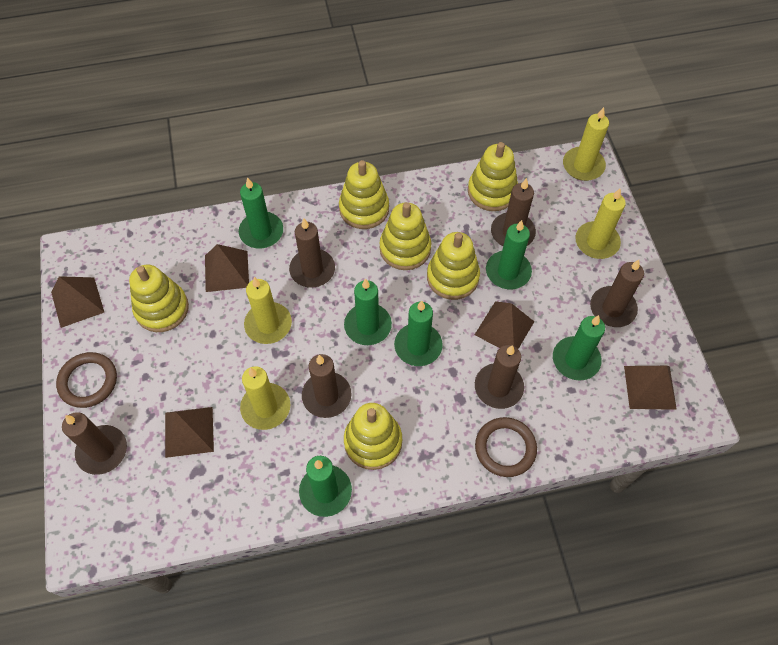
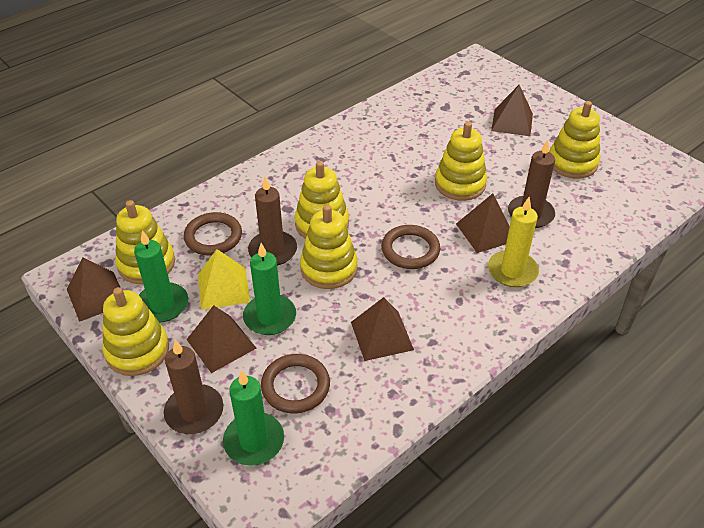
brown candle: [62,412,127,475] [289,219,335,288] [302,354,352,418] [475,345,524,409] [491,178,536,246] [590,260,644,327] = 6 -> [164,340,223,434] [248,176,297,266] [508,140,555,228] = 3
brown ring: [56,352,117,408] [475,417,537,477] = 2 -> [184,212,242,256] [261,354,330,413] [381,225,440,269] = 3
green candle: [239,177,283,248] [299,456,352,517] [344,278,392,345] [394,301,443,366] [486,220,532,289] [553,315,605,381] = 6 -> [134,230,188,322] [223,370,284,466] [243,243,296,335] = 3
yellow candle: [240,366,290,430] [244,277,292,344] [563,107,609,181] [575,189,626,259] = 4 -> [488,197,539,287] = 1
yellow pyramid: none = 0 -> [198,249,250,310] = 1

